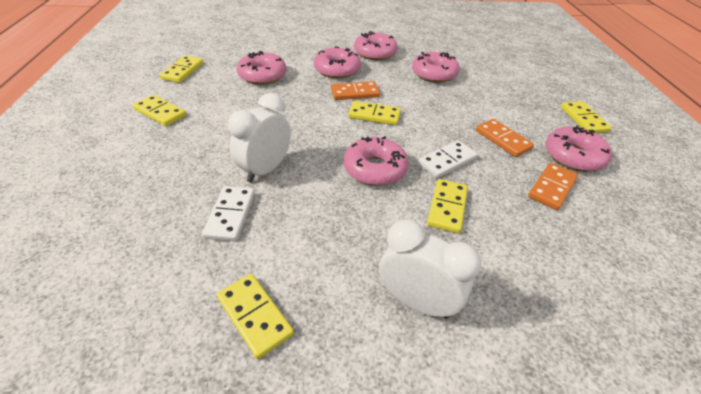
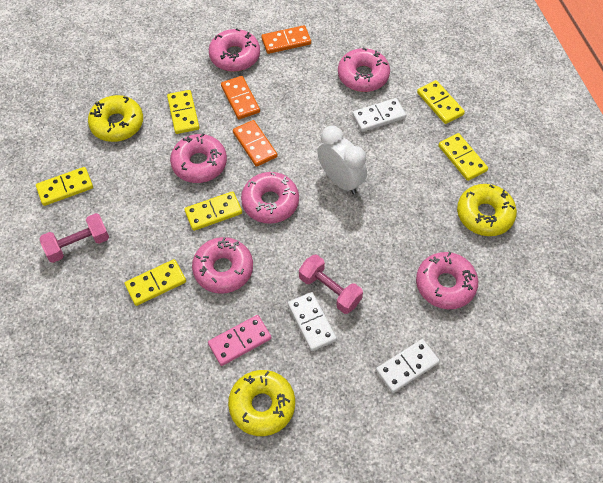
pink domino: none = 0 -> [208,315,272,366] = 1
pink dumbbell: none = 0 -> [39,213,109,263] [299,254,363,314] = 2
white clock: [228,93,291,183] [379,219,481,319] = 2 -> [317,126,367,194] = 1
white domino: [202,186,255,241] [418,140,478,178] = 2 -> [288,292,337,351] [352,98,406,132] [376,339,440,393] = 3
yellow donut: none = 0 -> [88,95,143,142] [228,370,295,436] [457,184,517,236] = 3

